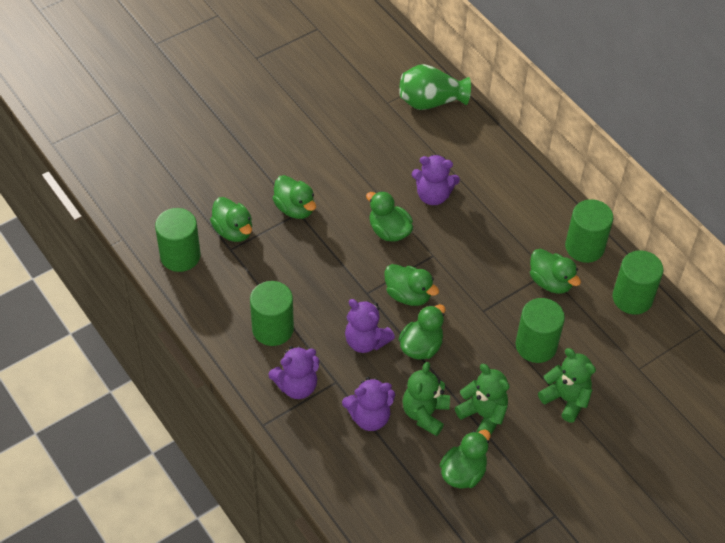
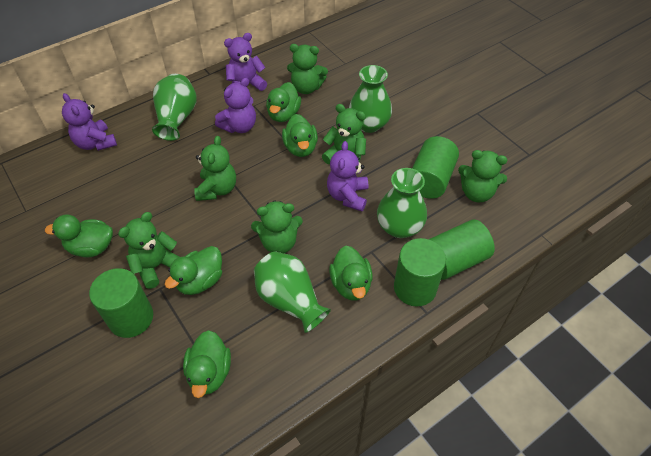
green cylinder: [155,208,200,272] [250,281,294,346] [516,298,565,363] [565,199,613,263] [613,250,663,315] = 5 -> [89,268,153,338] [394,238,446,307] [412,136,459,199] [429,220,495,280] = 4
green duck: [210,197,252,242] [272,175,316,219] [366,191,413,242] [384,264,439,306] [398,304,445,360] [440,429,490,489] [530,248,581,294] = 7 -> [45,214,113,257] [164,246,222,295] [183,330,231,398] [266,82,301,122] [282,114,318,157] [329,246,373,300] = 6
green teddy bear: [402,362,450,436] [455,364,510,436] [538,348,596,423] = 3 -> [118,212,179,289] [194,136,236,201] [251,200,303,253] [287,44,328,94] [322,104,366,164] [458,150,508,202] = 6
green vase: [399,64,471,110] = 1 -> [152,74,197,141] [254,251,331,333] [349,65,392,133] [377,168,427,238] = 4

